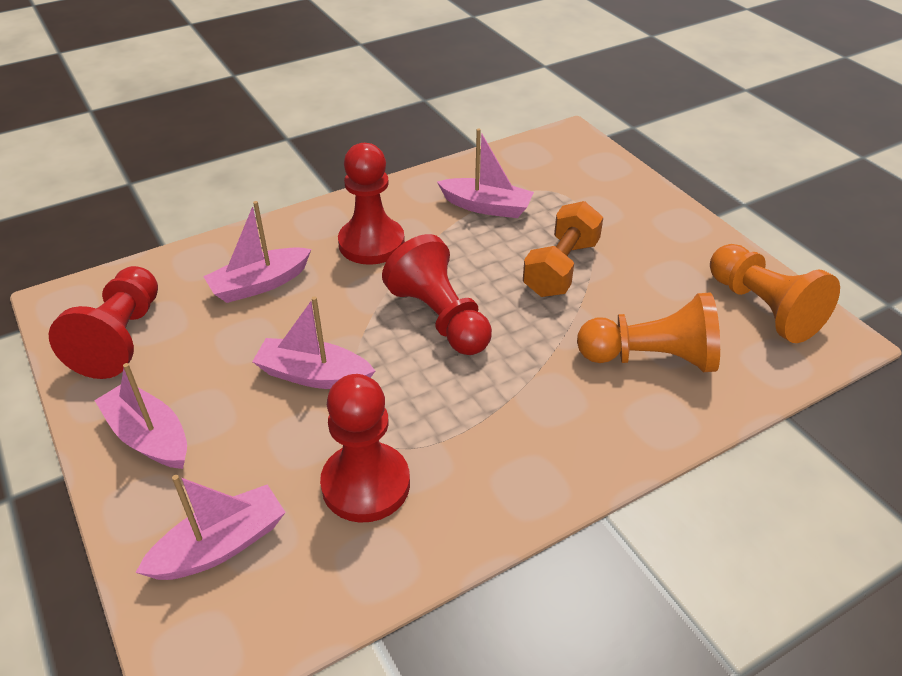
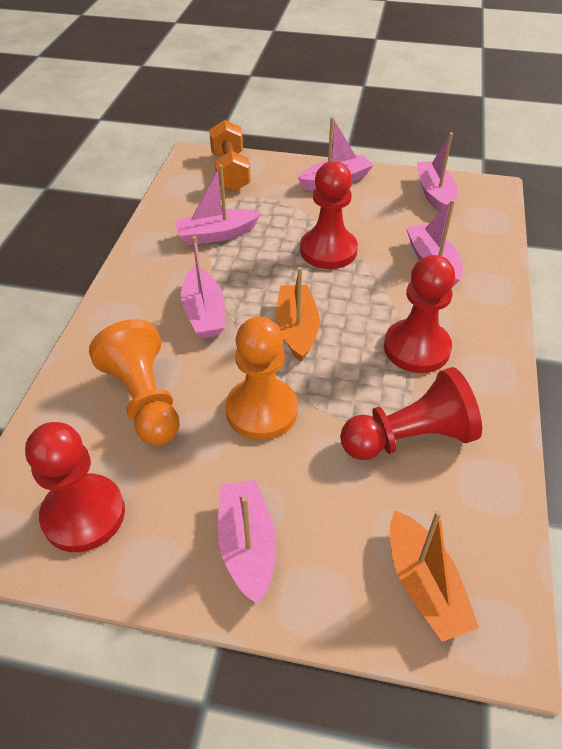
orange boat: none = 0 -> [276,267,320,362] [390,510,479,642] = 2
pink boat: [94,363,187,469] [135,475,286,580] [203,201,311,303] [252,296,375,389] [437,129,534,218] = 5 -> [174,165,261,245] [181,236,225,339] [218,480,276,605] [298,117,374,191] [406,199,463,286] [417,132,458,212] = 6

